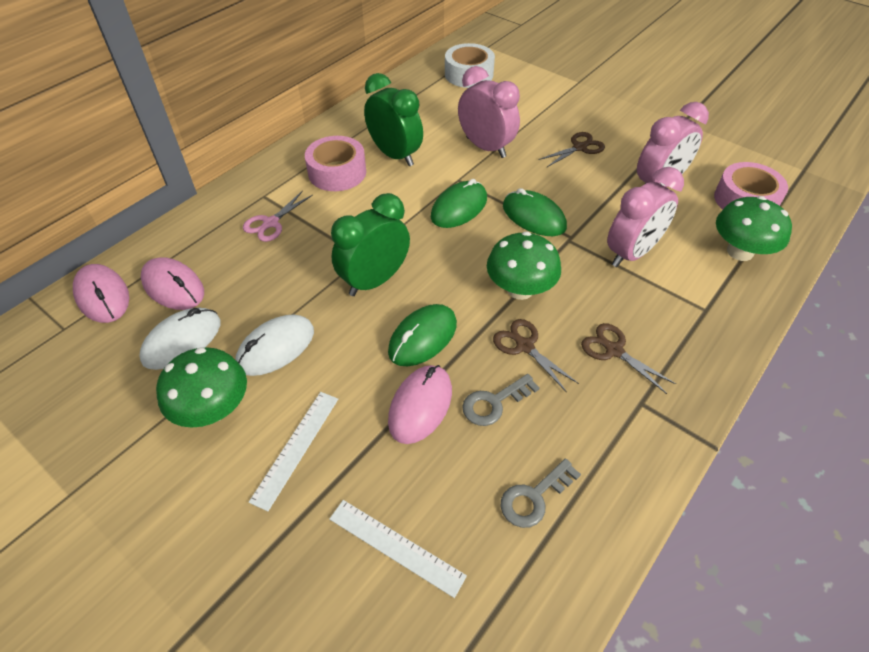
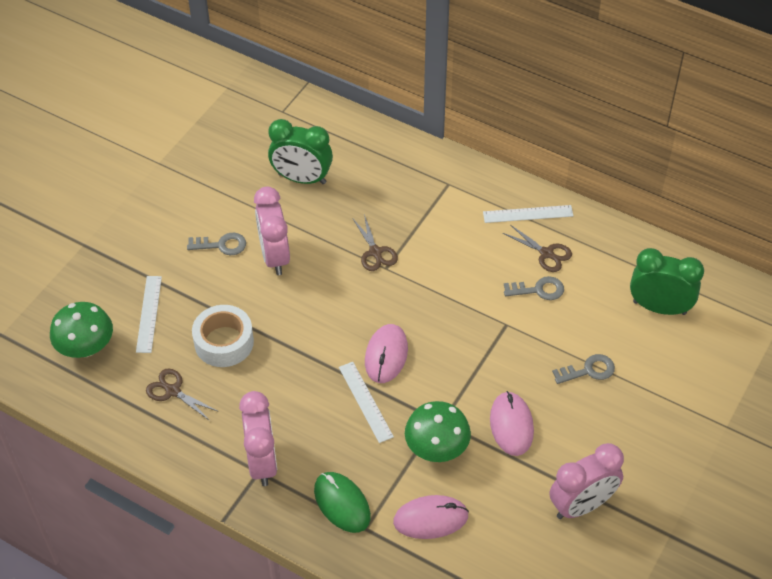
green mouse: [388,304,457,366] [431,179,487,228] [503,188,567,236] = 3 -> [314,472,371,533] = 1
green mushroom: [156,347,247,428] [487,231,561,300] [716,196,792,261] = 3 -> [50,302,113,358] [405,401,471,462] = 2
grey key: [462,374,540,426] [500,458,581,528] = 2 -> [187,233,246,255] [504,276,564,300] [552,354,615,384] = 3
pink scissors: [243,190,313,242] = 1 -> none = 0
pink tape: [305,136,366,191] [714,162,788,210] = 2 -> none = 0
white mouse: [139,308,220,370] [235,314,314,376] = 2 -> none = 0
white ruler: [249,392,338,511] [329,500,467,598] = 2 -> [136,276,162,353] [339,362,394,443] [483,205,573,223] = 3

